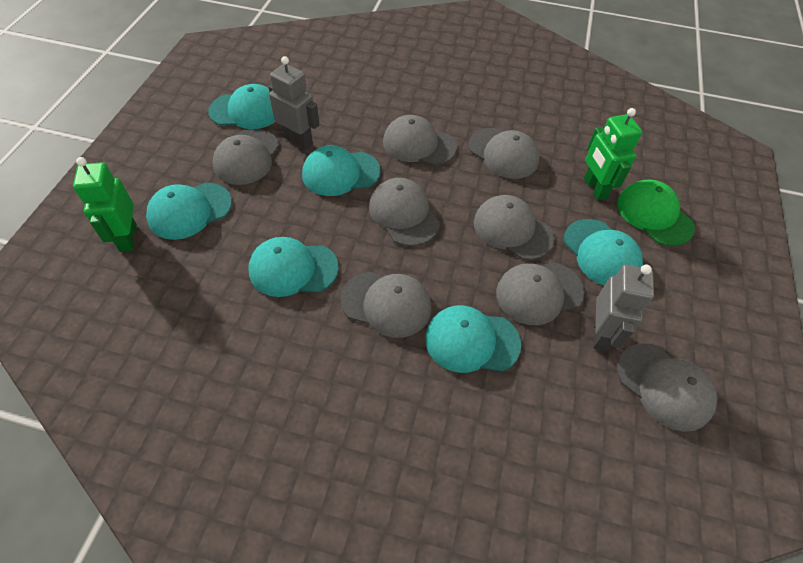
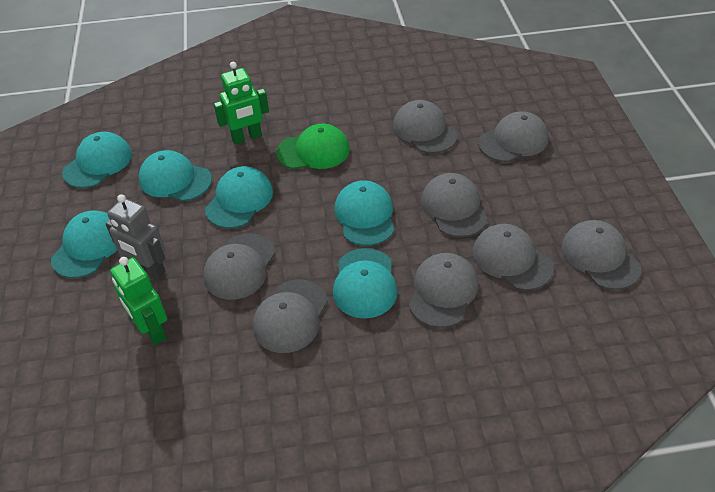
grey robot: [269,56,319,149] [593,264,654,351] = 2 -> [105,194,165,279] = 1

